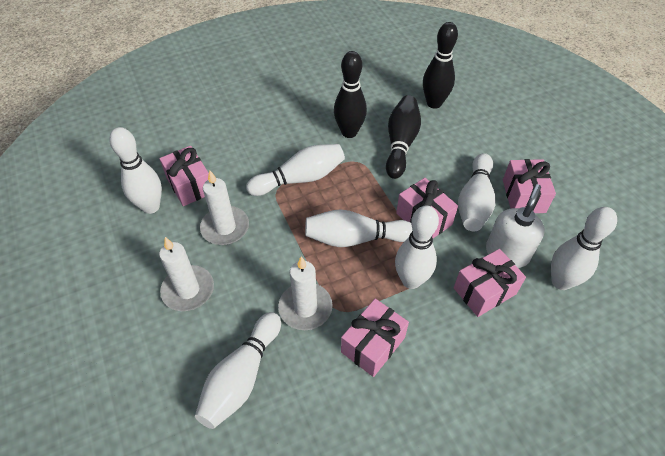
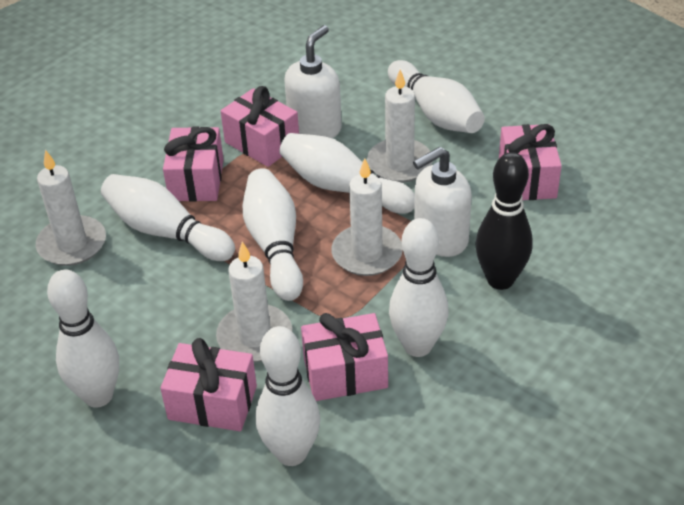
black bowling pin: [334,51,367,138] [386,95,421,179] [423,22,458,109] = 3 -> [476,152,533,290] = 1
white candle: [159,237,214,311] [200,170,249,245] [278,256,333,330] = 3 -> [36,150,106,266] [216,242,292,362] [331,158,403,276] [367,69,433,183] = 4
white soap dispenser: [486,184,545,268] = 1 -> [284,25,342,138] [413,147,472,257] = 2

